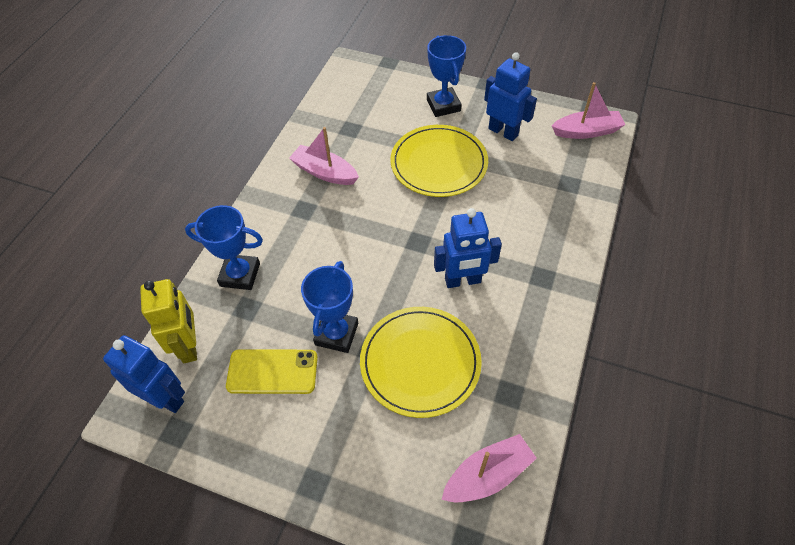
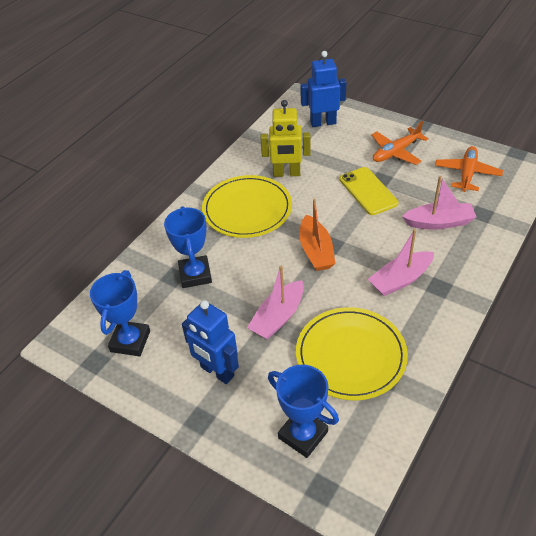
blue robot: [103,335,185,413] [434,208,502,288] [484,52,537,141] = 3 -> [182,300,239,384] [300,51,347,127] = 2
orange boat: none = 0 -> [299,199,335,271] = 1
orange plane: none = 0 -> [371,121,428,165] [435,146,503,192] = 2

